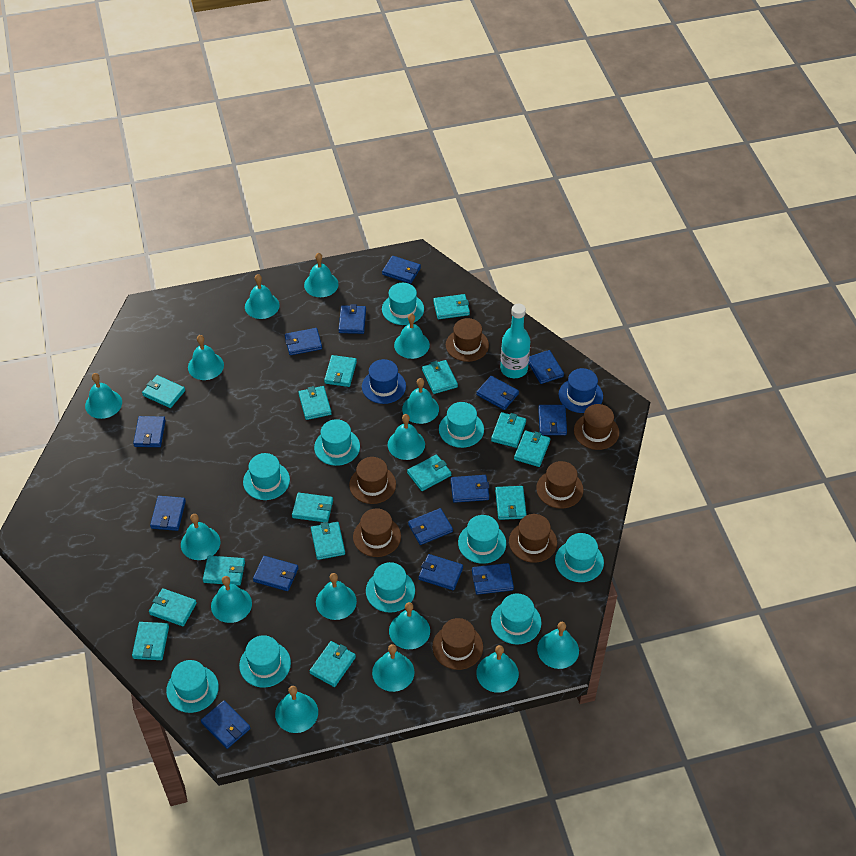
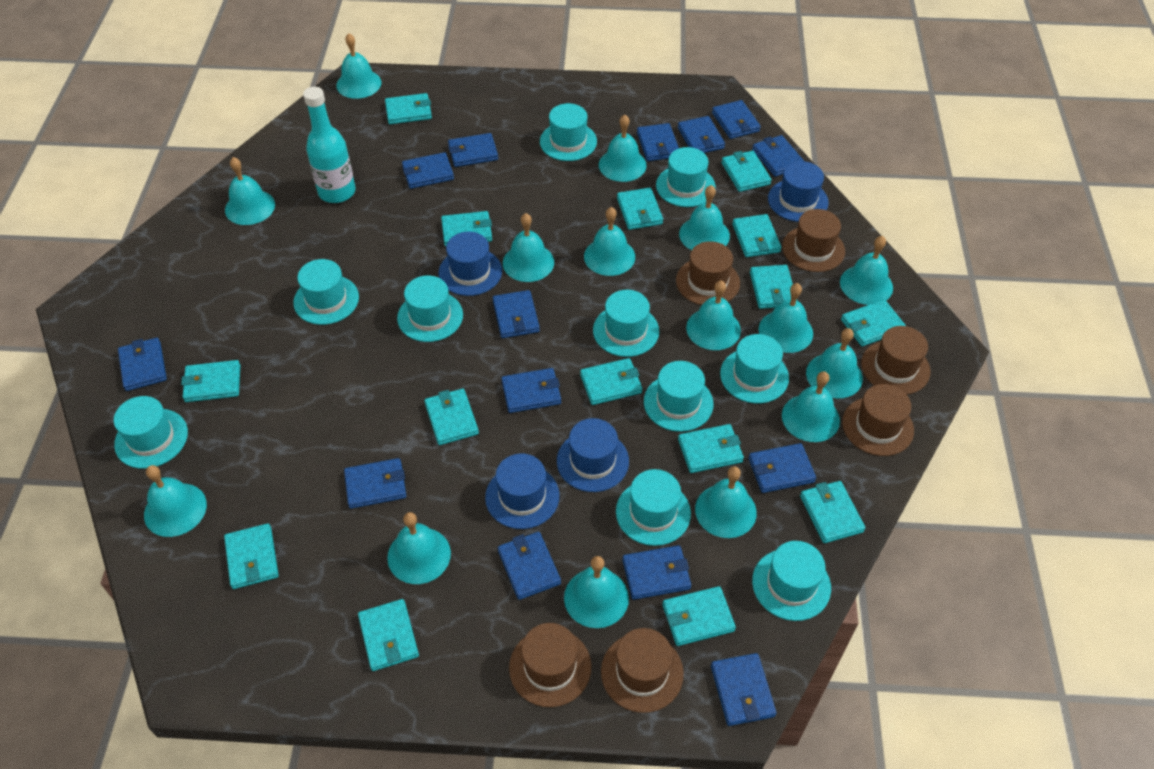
blue hat: [362,359,406,404] [559,368,603,413] = 2 -> [438,232,502,296] [485,453,560,529] [557,418,629,492] [768,161,829,222] = 4
brown hat: [349,457,396,504] [353,508,401,557] [432,618,483,670] [446,318,489,362] [509,514,557,563] [536,461,583,509] [574,404,619,450] = 7 -> [509,623,591,707] [601,628,684,713] [676,241,740,305] [782,209,845,272] [842,384,914,456] [861,326,930,394] = 6

